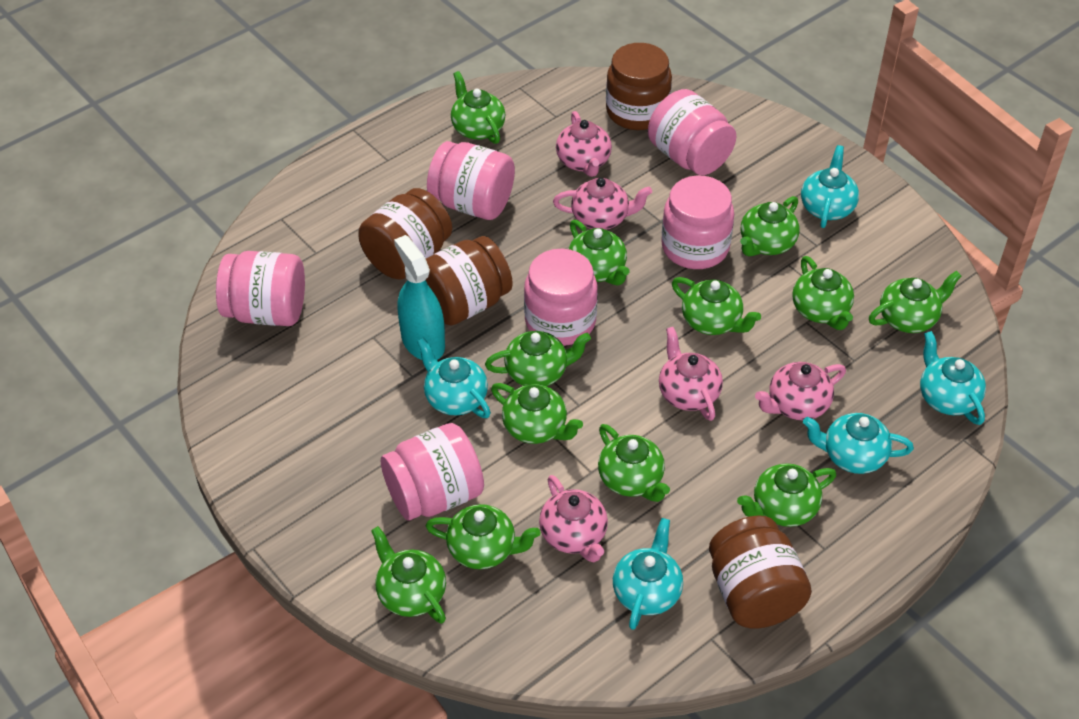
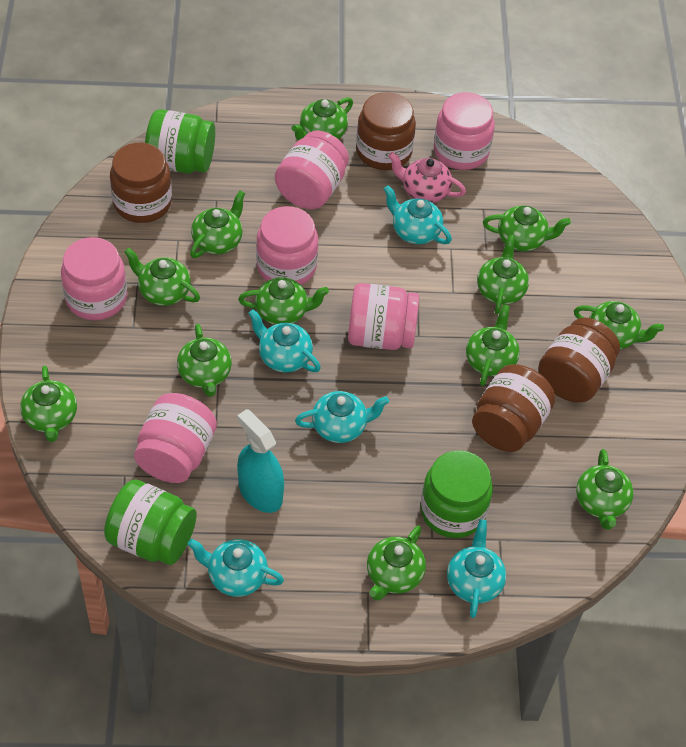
green jar: none = 0 -> [104,480,197,565] [145,109,215,173] [420,450,493,538] = 3
pink teapot: [539,475,608,562] [553,178,652,230] [556,111,612,177] [659,327,723,421] [755,362,846,420] = 5 -> [388,152,466,203] = 1

